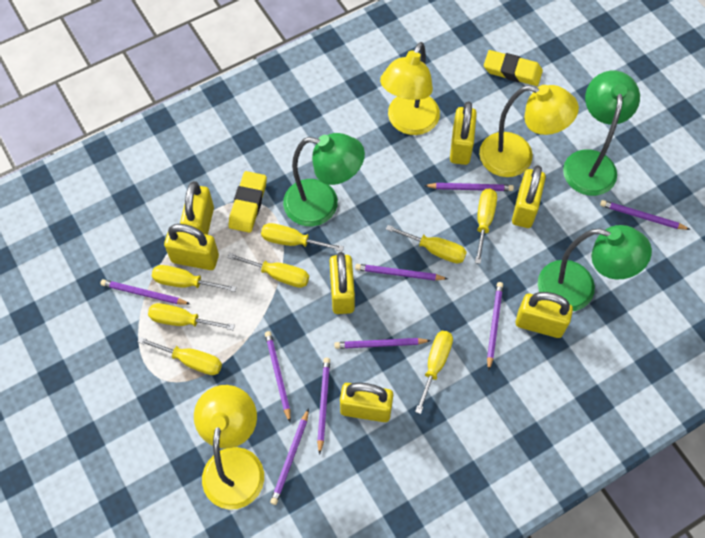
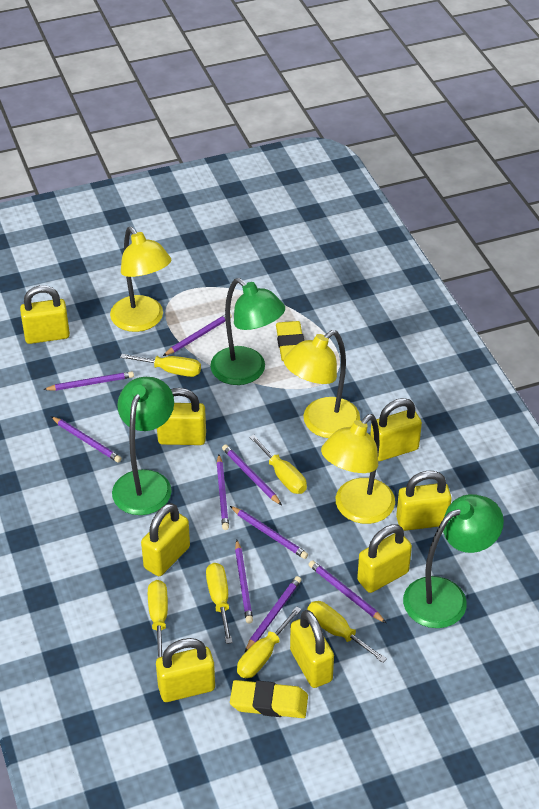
yellow padlock: [164,224,219,270] [180,181,214,235] [330,252,355,314] [340,383,393,422] [450,101,477,165] [512,165,546,228] [516,292,573,338] = 7 -> [20,285,70,344] [141,503,190,576] [156,638,215,702] [157,388,206,445] [290,610,334,688] [357,524,412,593] [370,398,422,461] [396,471,452,531] = 8
yellow screwdriver: [138,337,222,375] [148,303,235,330] [152,265,236,292] [227,253,309,288] [261,223,344,252] [386,225,467,263] [415,331,453,414] [475,188,497,264] = 8 -> [120,354,201,377] [148,580,168,658] [206,563,233,644] [237,606,302,678] [249,435,307,494] [307,601,387,663] = 6

